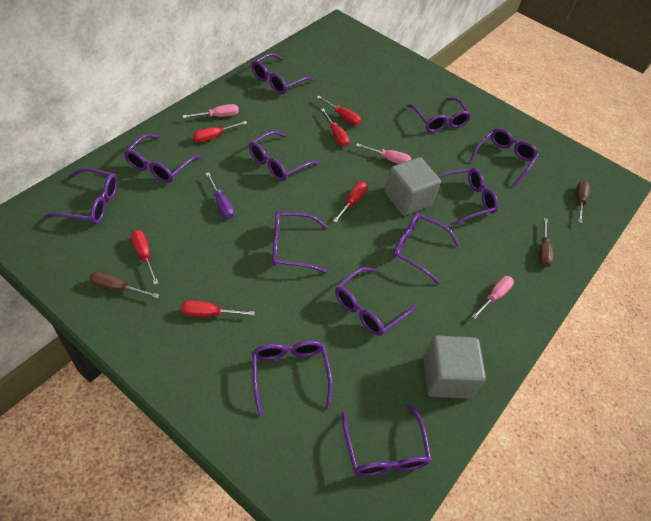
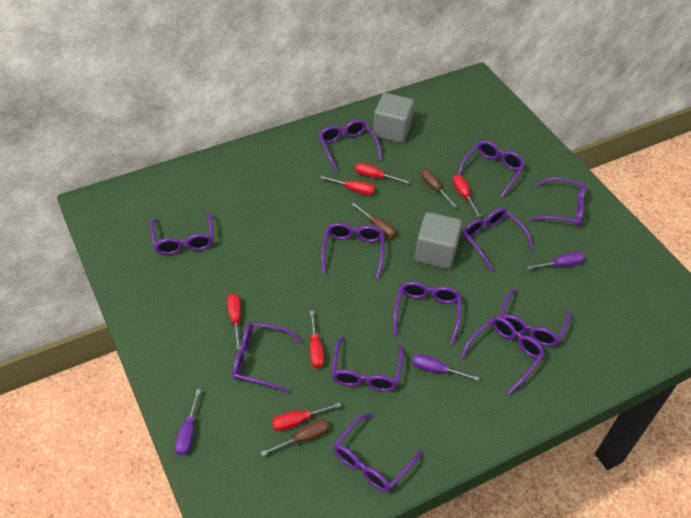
pink screwdriver: [182,104,239,118] [356,143,411,164] [472,276,514,319] = 3 -> none = 0
purple screwdriver: [206,172,234,219] = 1 -> [175,389,201,456] [412,354,480,381] [527,252,585,270] = 3

